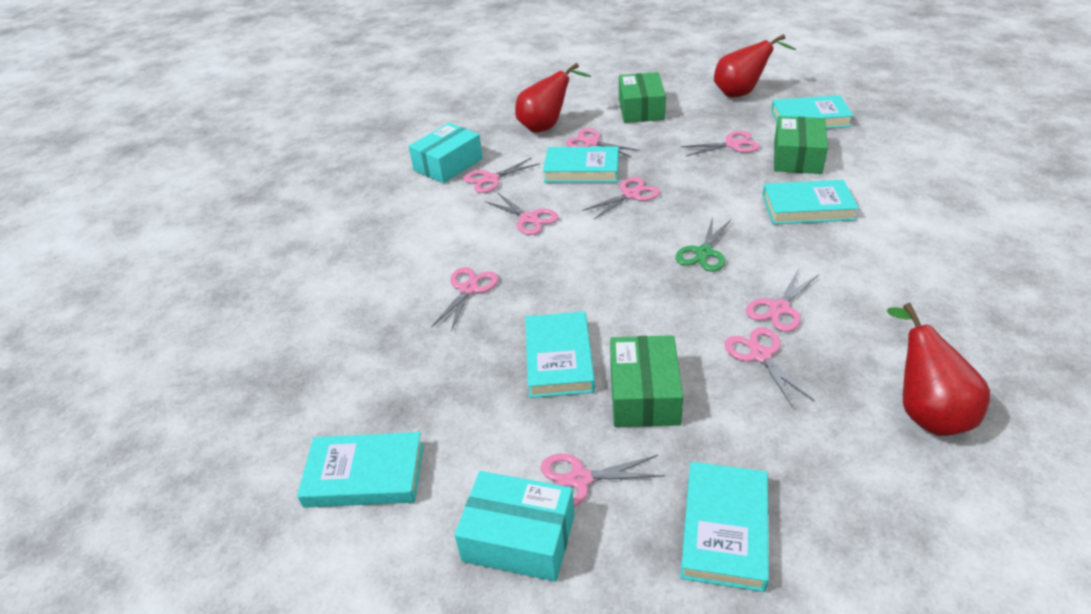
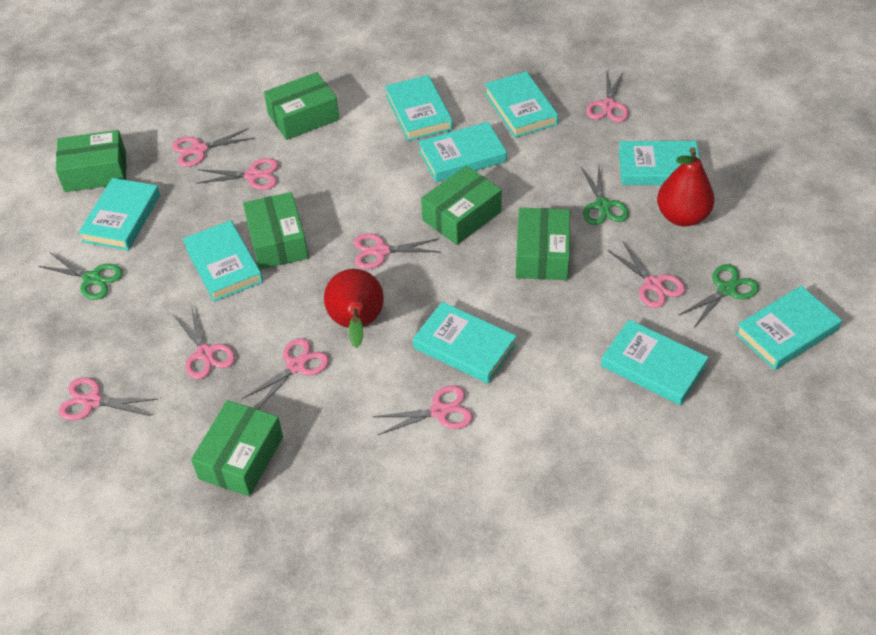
green box: [610,335,683,427] [619,72,666,123] [774,116,828,174] = 3 -> [56,130,126,192] [191,400,283,497] [243,192,308,270] [264,72,339,140] [421,166,502,245] [516,208,570,280] = 6
green scissors: [676,217,731,272] = 1 -> [38,253,123,300] [581,164,629,225] [678,264,759,326] = 3
red pear: [515,63,591,133] [714,34,796,97] [887,303,990,436] = 3 -> [324,269,384,348] [657,147,715,227] = 2
turquoise book: [297,432,424,508] [525,312,595,398] [543,147,619,182] [680,462,769,592] [762,180,859,224] [771,95,853,128] = 6 -> [78,178,160,251] [183,220,263,302] [385,75,453,141] [413,302,517,384] [418,122,507,182] [485,71,558,138] [601,319,709,405] [618,141,700,185] [735,286,842,370] = 9
turquoise box: [409,123,483,183] [454,471,574,582] = 2 -> none = 0

